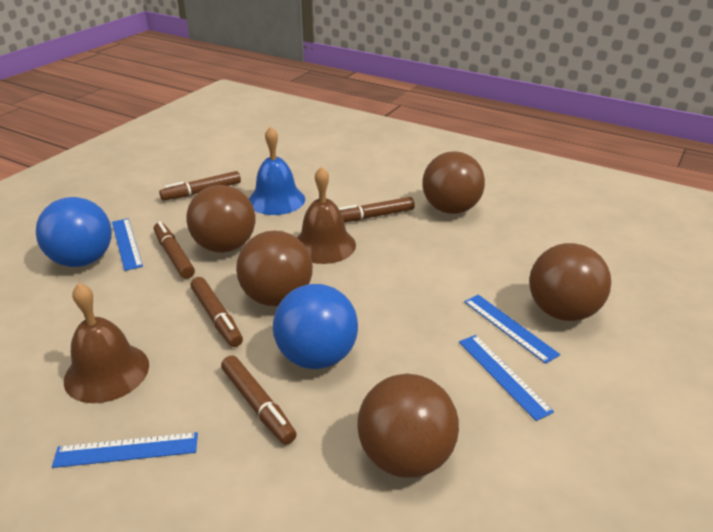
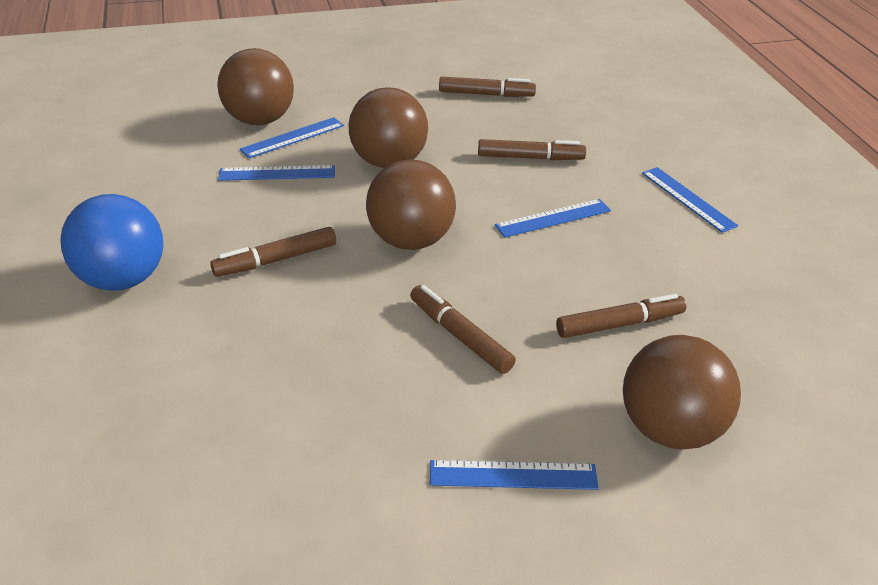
blue ball: [36,197,112,267] [273,284,358,369] = 2 -> [60,194,164,291] = 1
blue bell: [249,126,305,215] = 1 -> none = 0
blue ruler: [52,432,198,468] [112,218,143,271] [459,335,554,421] [464,295,560,364] = 4 -> [218,165,335,181] [240,117,344,158] [430,460,599,490] [495,199,611,238] [642,167,738,233] = 5
brown ball: [186,185,255,253] [236,230,313,306] [357,374,459,478] [422,151,485,214] [529,243,611,321] = 5 -> [217,48,294,125] [348,87,428,168] [366,159,456,250] [623,335,741,449] = 4
brown bell: [64,283,149,403] [297,166,356,264] = 2 -> none = 0

